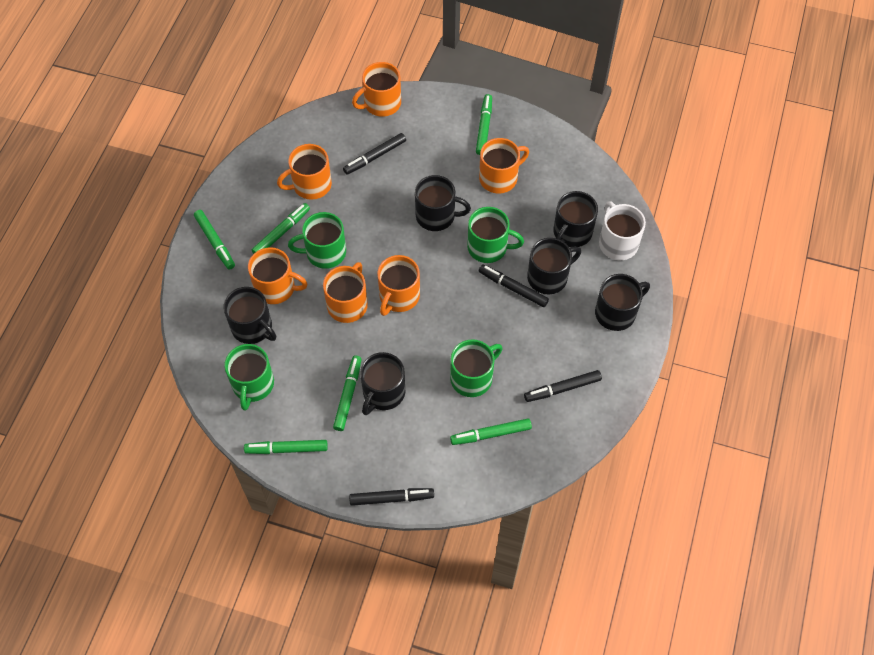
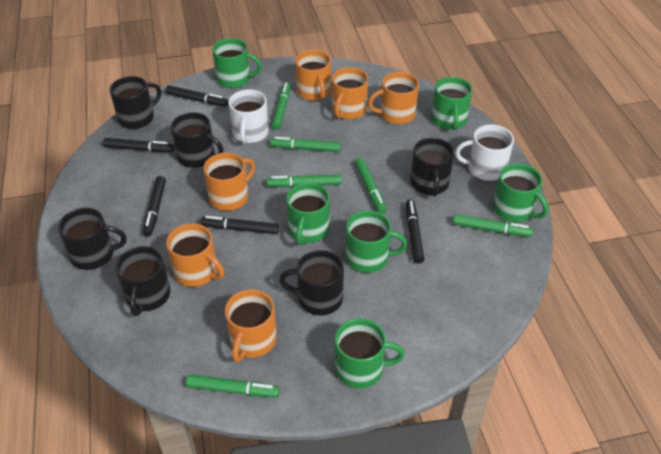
black marker: [343,133,406,175] [349,488,434,506] [479,265,549,307] [524,370,602,402] = 4 -> [103,138,174,152] [143,176,166,237] [166,85,228,107] [201,216,279,234] [405,200,424,264] = 5
green mug: [224,344,274,411] [288,212,346,269] [450,339,502,397] [467,207,524,263] = 4 -> [212,38,262,88] [286,183,330,245] [335,318,405,389] [346,210,408,273] [431,77,472,130] [493,163,548,222] = 6
white mug: [599,201,646,260] = 1 -> [228,89,269,144] [455,125,514,181] = 2

